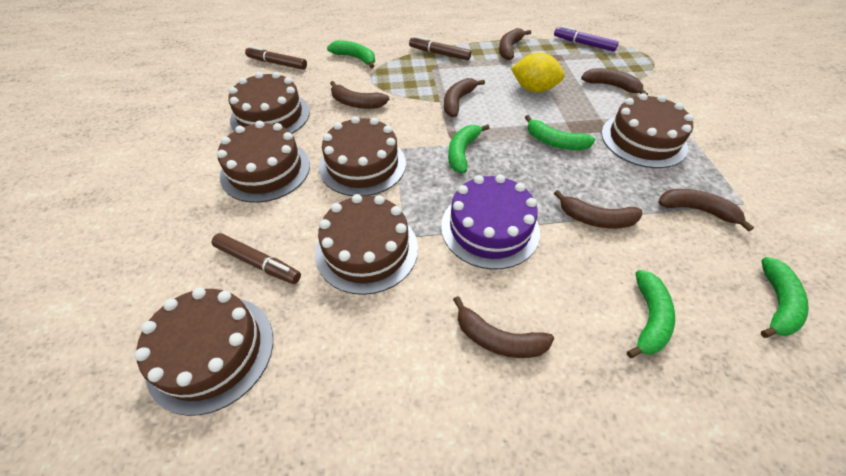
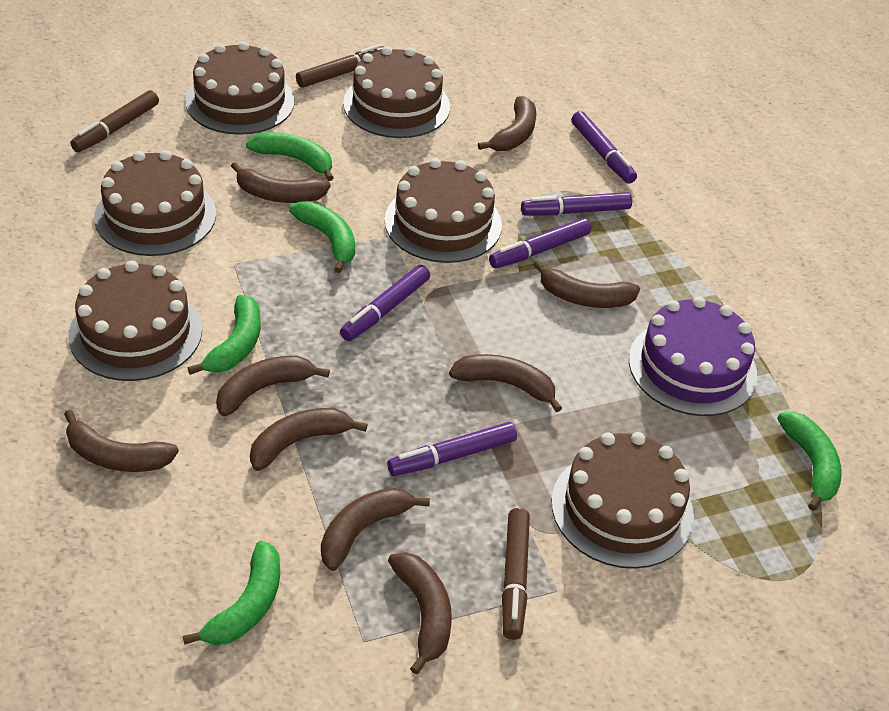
brown banana: [330,81,389,109] [444,78,485,117] [453,296,554,358] [499,28,531,60] [554,190,642,228] [581,68,648,96] [658,189,754,232] = 7 -> [64,410,179,472] [216,356,330,416] [231,162,331,203] [250,408,368,471] [321,488,430,571] [388,552,452,675] [449,354,562,412] [478,96,536,151] [533,261,640,308] = 9
purple marker: [554,26,619,52] = 1 -> [340,265,430,341] [387,422,517,476] [489,218,591,268] [521,192,632,216] [571,111,637,184] = 5
yellow lemon: [511,53,565,92] = 1 -> none = 0

